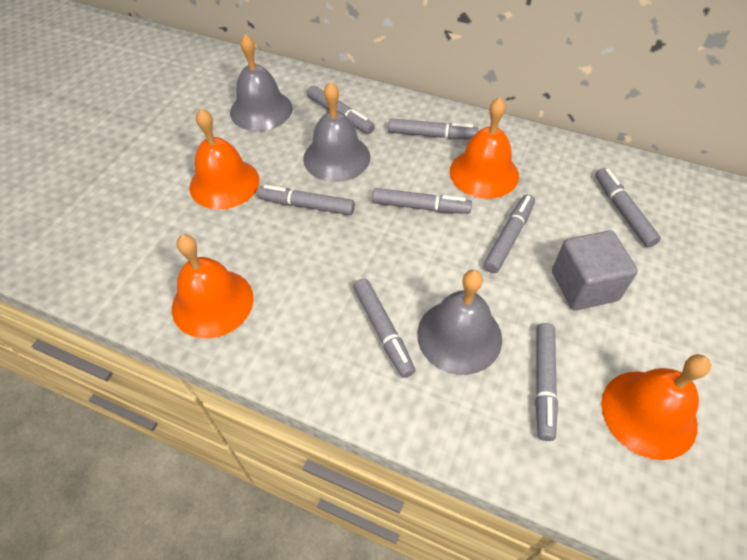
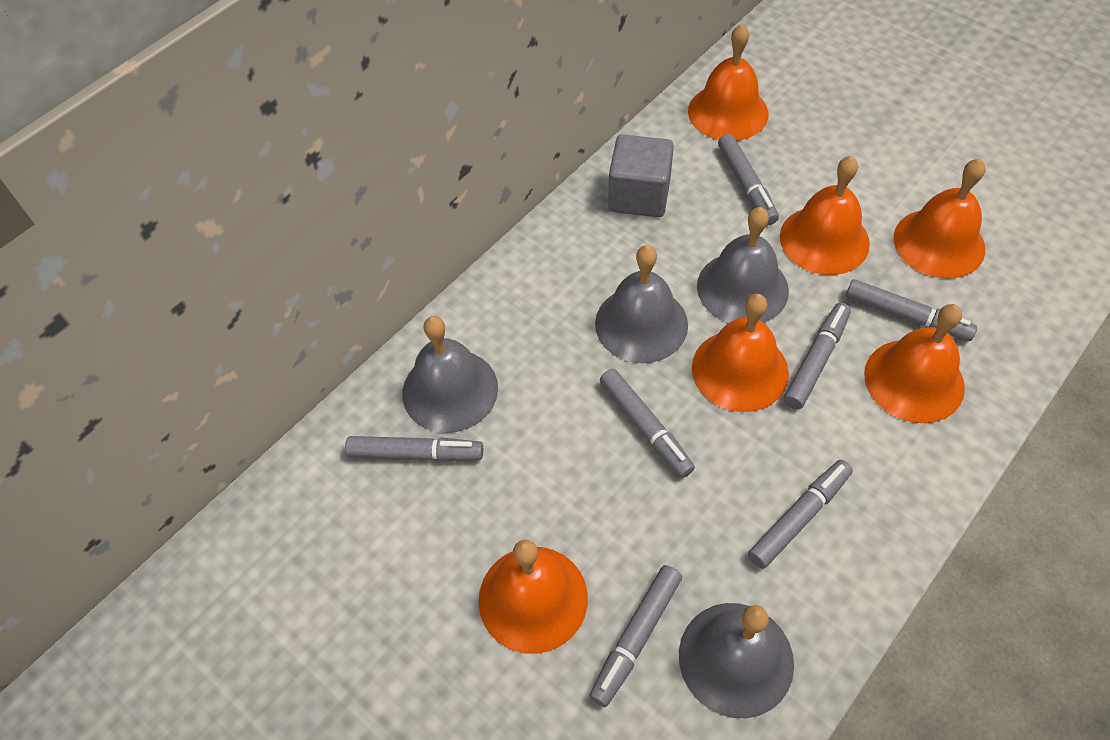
grey bell: [230,34,293,131] [303,81,370,182] [417,270,502,375] = 3 -> [402,316,498,433] [595,245,688,363] [679,603,794,718] [697,207,789,323] = 4
grey marker: [258,185,355,215] [307,85,375,134] [353,278,415,378] [372,188,472,214] [388,118,479,140] [484,194,535,273] [535,323,558,441] [595,168,661,247] = 8 -> [345,436,483,462] [590,565,682,707] [600,369,695,478] [718,134,779,225] [748,460,853,569] [784,303,851,409] [846,279,977,341] = 7
orange bell: [172,234,254,338] [189,108,259,210] [450,97,519,199] [601,354,711,460] = 4 -> [478,539,588,654] [688,24,768,141] [692,294,789,412] [780,156,870,275] [864,304,965,423] [894,159,985,279] = 6

